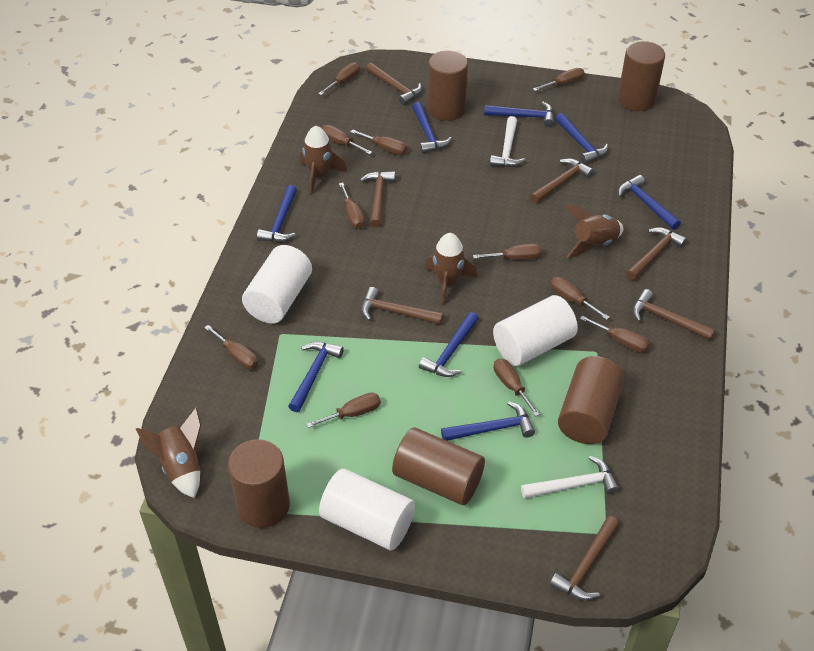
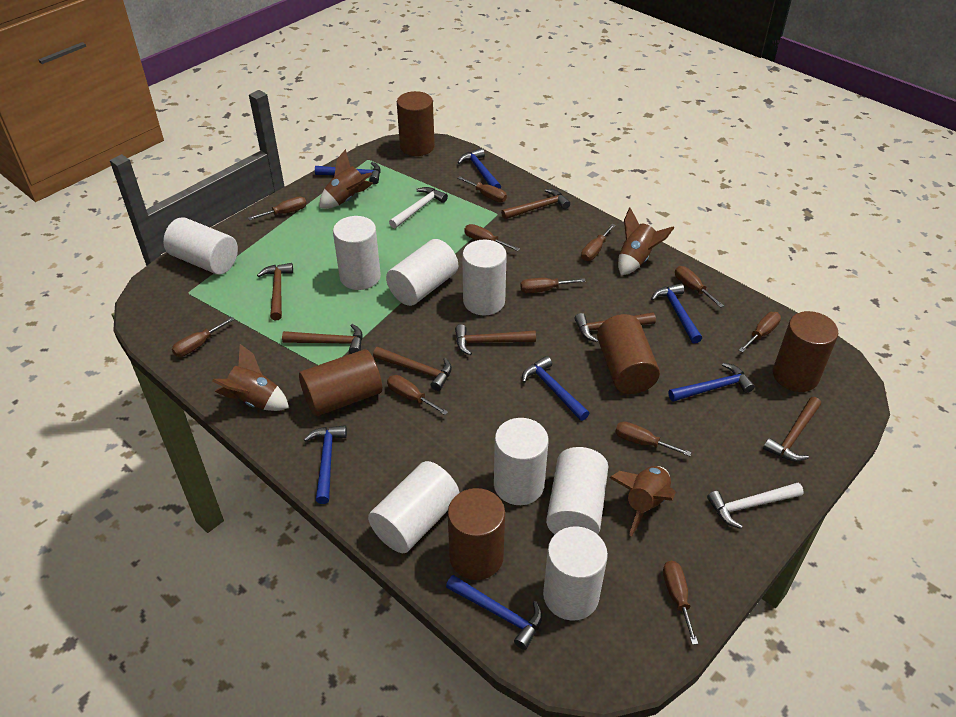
blue hammer: [257,185,297,242] [288,342,344,412] [412,102,452,153] [419,312,478,377] [441,402,535,441] [484,102,554,127] [555,113,608,164] [618,175,681,230] = 8 -> [304,425,347,504] [315,162,381,184] [446,575,542,650] [458,148,501,189] [522,356,589,421] [651,283,702,344] [669,363,755,402] = 7
white cylinder: [242,245,312,324] [319,469,415,550] [493,295,578,366] = 3 -> [163,217,238,275] [333,216,381,290] [368,461,460,553] [386,239,458,306] [462,240,507,316] [494,418,548,505] [543,526,608,621] [546,447,608,535] = 8

